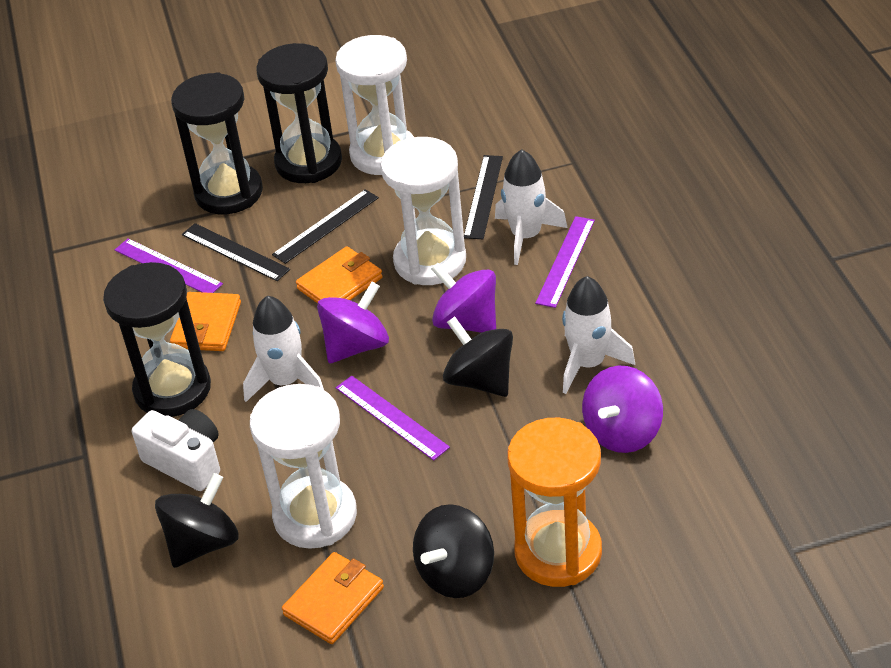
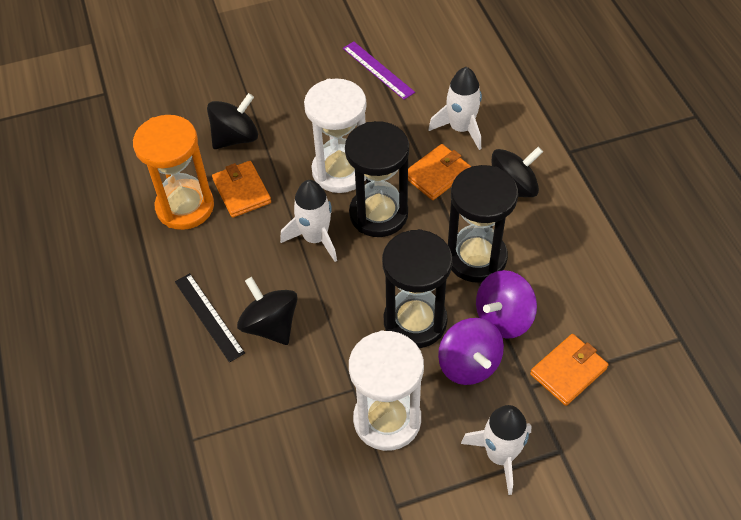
black ruler: [182,223,290,281] [272,189,379,264] [464,155,503,239] = 3 -> [175,273,245,362] = 1
purple ruler: [115,238,223,293] [336,376,450,461] [535,216,595,308] = 3 -> [343,41,415,100] = 1
purple spinning top: [317,282,389,363] [431,263,496,333] [582,366,663,453] = 3 -> [438,318,504,385] [476,270,537,339] = 2
white camera: [132,409,220,491] = 1 -> none = 0
white hourglass: [250,384,357,549] [335,35,414,175] [381,137,466,285] = 3 -> [304,78,367,193] [349,331,424,451] = 2

